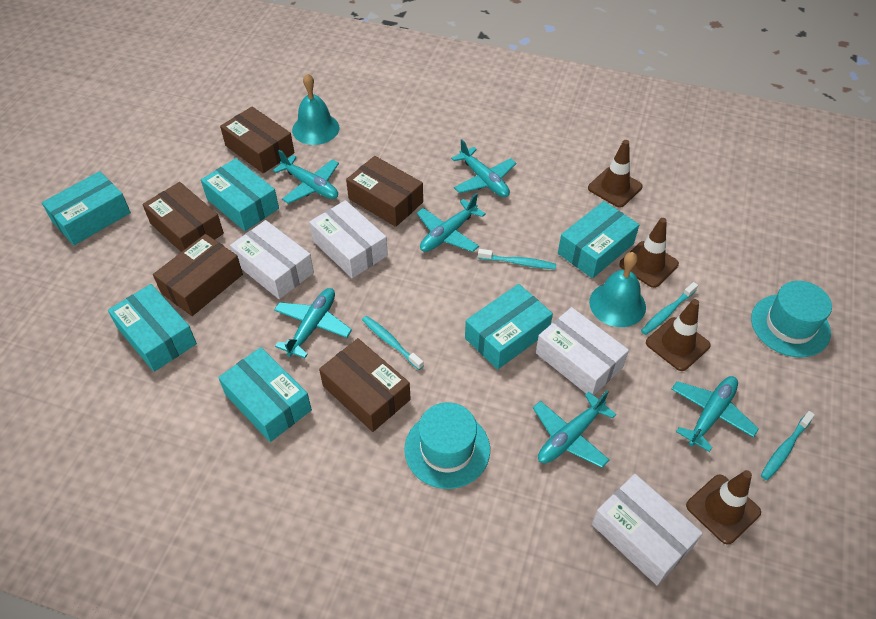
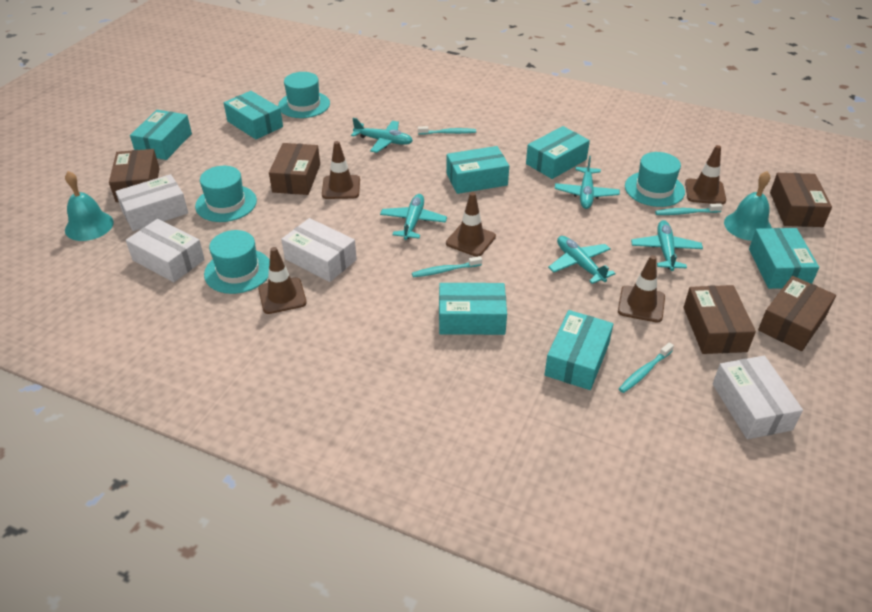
brown traffic cone: [588,140,643,207] [619,218,679,288] [646,299,710,371] [686,470,761,545] = 4 -> [258,247,307,314] [322,141,360,199] [446,192,496,257] [618,255,665,323] [685,145,726,204] = 5
turquoise box: [42,171,131,245] [108,284,197,372] [201,158,279,231] [218,347,312,442] [465,284,553,370] [558,201,639,278] = 6 -> [130,110,192,160] [224,91,283,139] [439,283,507,335] [446,146,509,194] [526,126,590,179] [545,310,613,390] [749,228,819,289] = 7
turquoise hat: [404,402,490,489] [751,281,832,358] = 2 -> [195,166,257,222] [204,230,270,294] [278,72,330,118] [625,152,685,207] = 4
turquoise plane: [273,150,339,204] [274,288,352,358] [417,193,486,252] [451,139,516,197] [533,390,616,468] [672,376,759,452] = 6 -> [351,118,413,153] [380,194,447,240] [548,236,616,284] [555,156,620,209] [631,220,703,271] = 5

